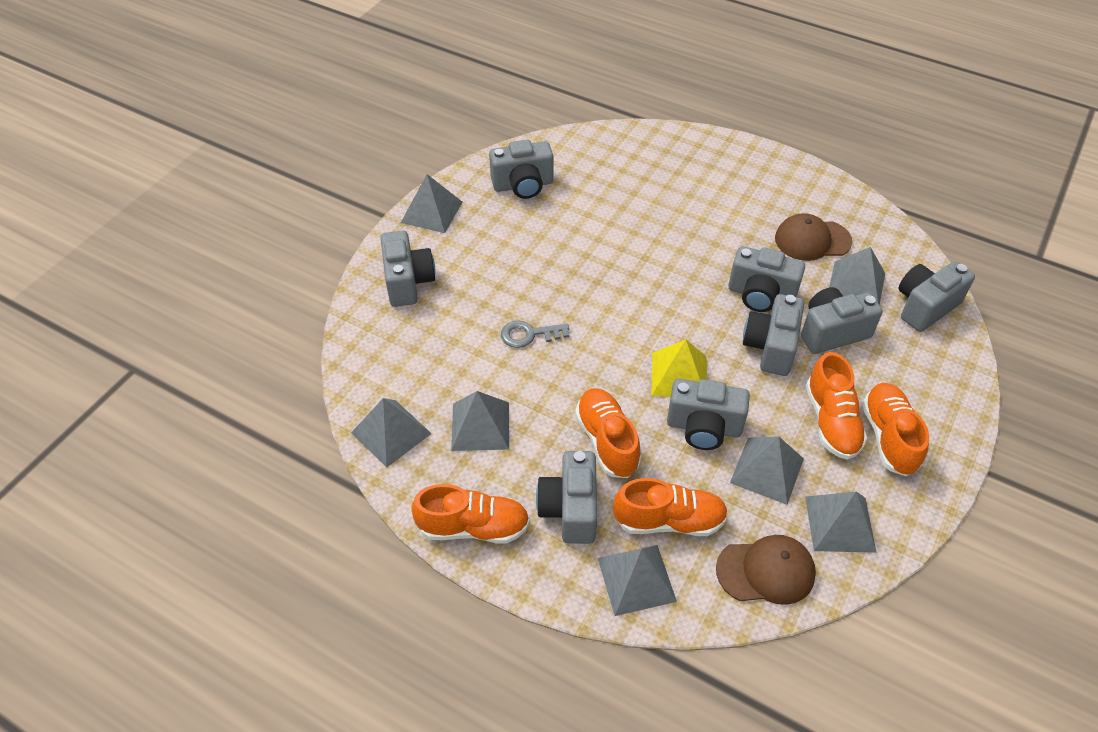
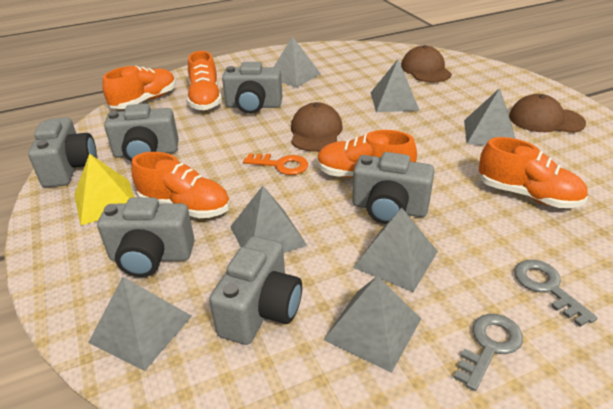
brown cap: [716,535,816,605] [775,213,852,261] = 2 -> [291,102,343,152] [401,45,452,82] [509,94,586,133] = 3
grey camera: [380,230,435,307] [489,139,554,199] [536,451,597,544] [667,379,750,450] [728,246,805,312] [743,294,804,376] [801,287,883,354] [899,261,975,332] = 8 -> [28,117,97,187] [97,198,195,277] [104,103,179,162] [209,236,302,345] [222,62,283,114] [352,152,435,224] = 6
grey key: [501,321,569,348] = 1 -> [454,314,523,391] [514,260,598,327] = 2
orange key: none = 0 -> [243,153,308,175] = 1

